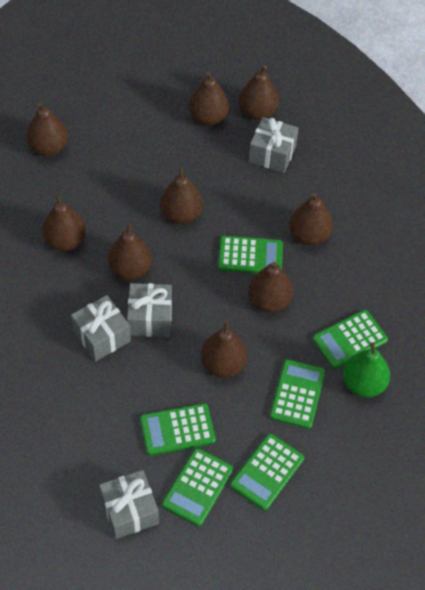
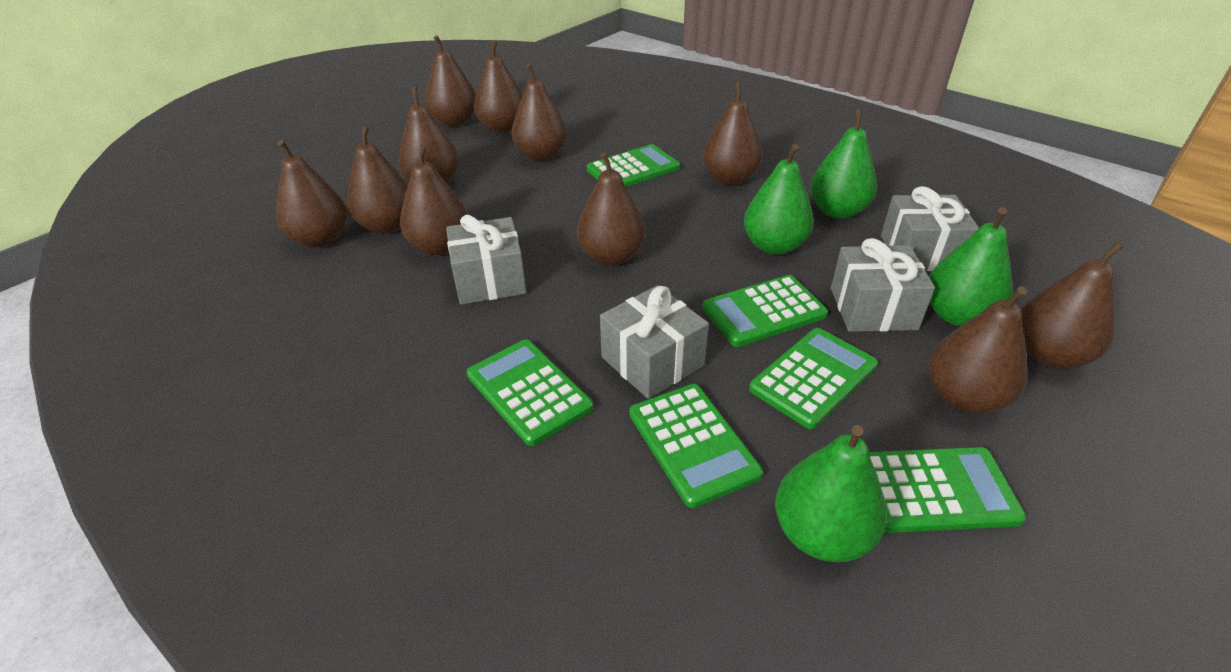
brown pear: [26,102,68,156] [42,194,86,251] [108,223,152,280] [160,167,203,224] [189,72,229,126] [201,321,247,378] [239,65,279,120] [248,262,293,313] [289,193,333,245] = 9 -> [276,140,347,247] [347,125,408,234] [399,87,459,184] [400,144,468,255] [425,35,476,126] [474,40,523,133] [511,64,567,161] [577,152,646,266] [703,82,763,185] [929,286,1028,413] [1021,241,1124,368] = 11
green pear: [343,342,390,398] = 1 -> [744,144,814,255] [775,425,887,562] [811,110,877,218] [929,208,1013,327] = 4

